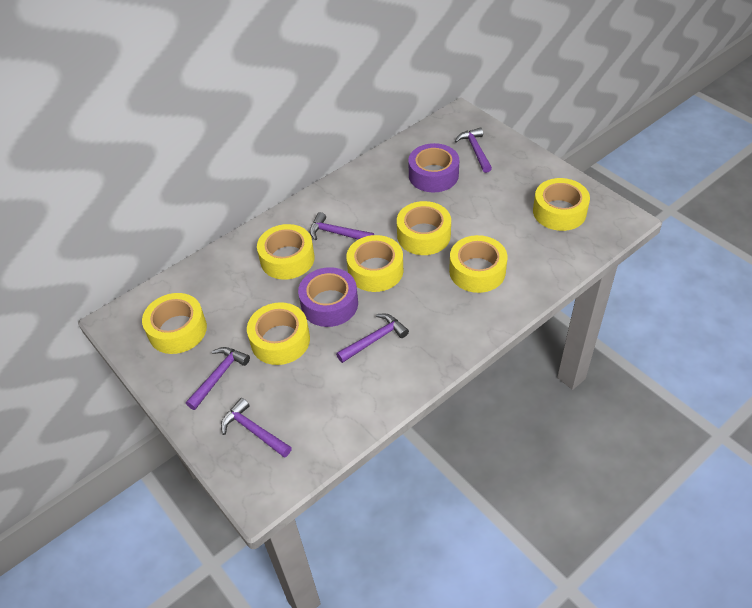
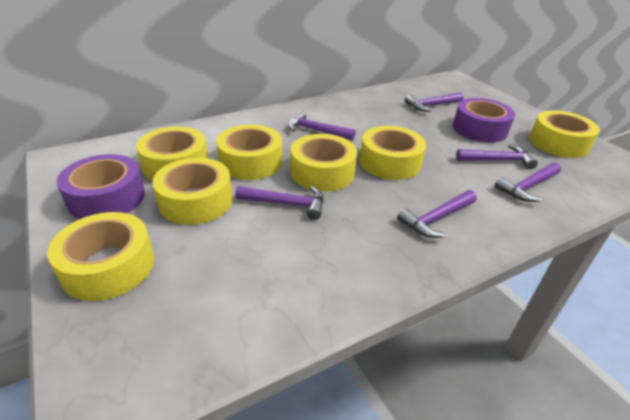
purple hammer: [186,347,250,410] [221,398,292,458] [310,212,374,240] [336,314,409,363] [455,128,492,173] = 5 -> [235,186,324,220] [288,111,356,141] [397,190,477,238] [405,92,464,112] [456,144,538,169] [495,162,561,202] = 6

